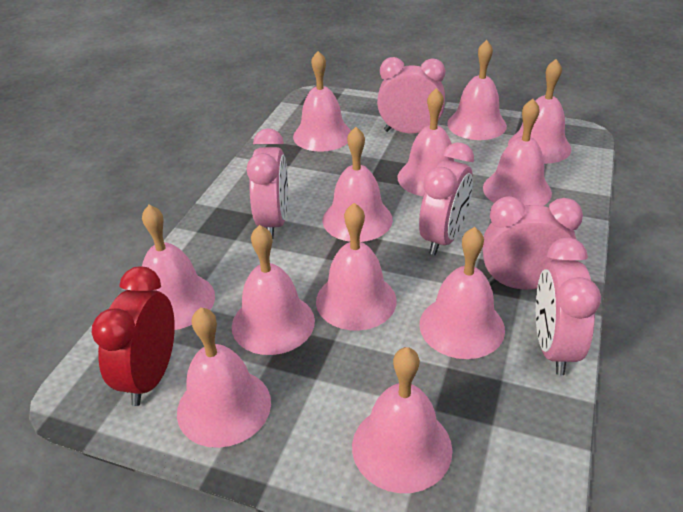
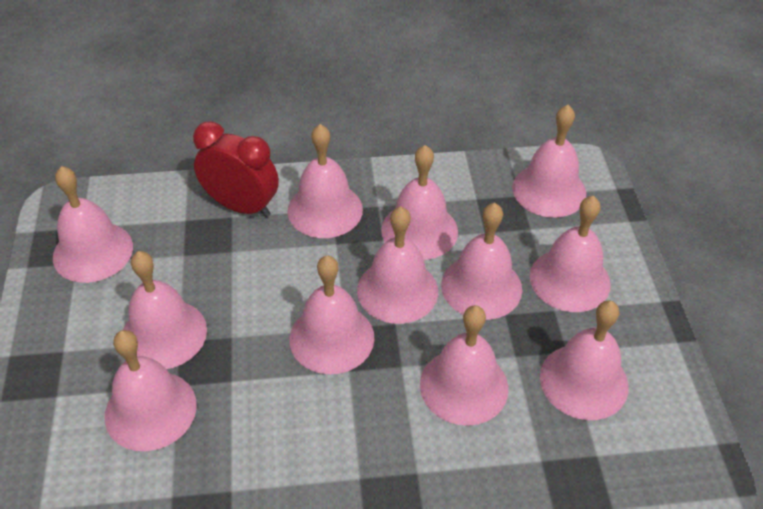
pink clock: [247,128,288,239] [377,57,446,133] [419,143,474,255] [482,196,583,290] [536,238,601,375] = 5 -> none = 0

